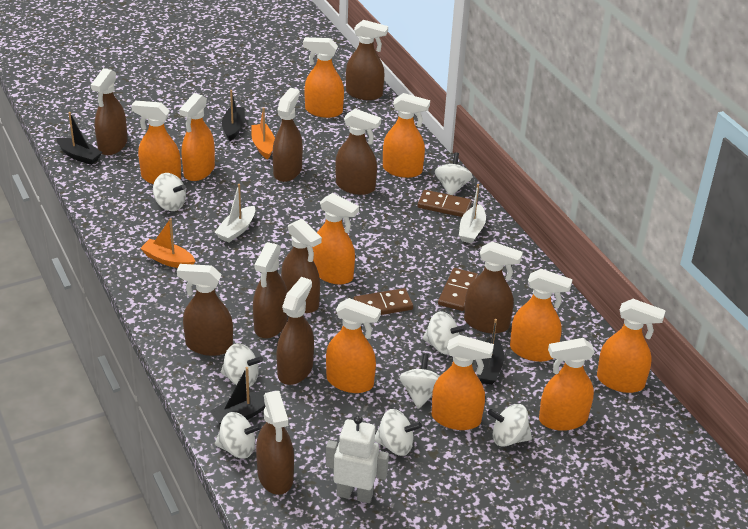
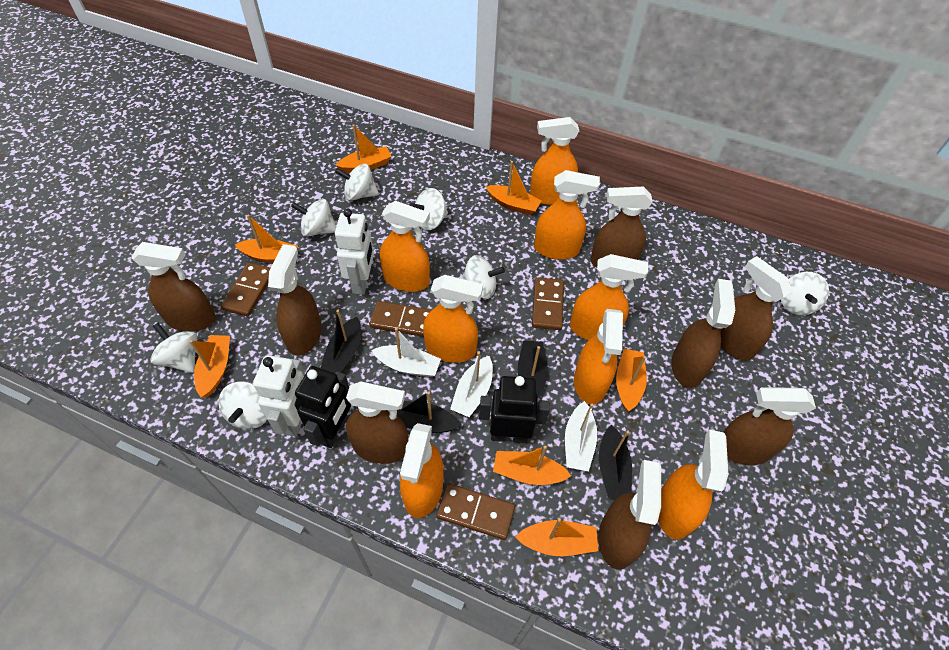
black robot: none = 0 -> [295,366,351,448] [479,376,550,443] = 2
brown domino: [353,288,413,315] [418,190,472,217] [438,268,478,311] = 3 -> [221,262,270,316] [369,301,432,337] [436,483,515,540] [532,277,564,330] = 4
brown spray bottle: [91,68,128,155] [177,264,233,356] [253,242,287,339] [256,391,294,495] [272,88,303,182] [276,277,314,385] [281,219,322,313] [335,109,381,195] [346,20,388,100] [464,241,523,334] = 10 -> [131,242,216,332] [268,244,322,356] [346,381,408,464] [590,187,653,268] [598,460,661,570] [671,279,735,388] [721,256,792,360] [723,387,816,465] = 8
orange boat: [140,218,195,268] [251,107,275,159] = 2 -> [189,335,230,398] [235,215,298,263] [335,124,392,173] [486,161,542,215] [493,445,571,485] [515,518,599,556] [616,349,647,411] = 7
orange spray bottle: [131,101,181,184] [179,93,215,181] [303,37,344,118] [312,193,359,285] [326,298,381,393] [383,93,430,178] [432,335,494,430] [510,269,573,362] [539,338,595,431] [597,299,666,393] = 10 -> [380,201,430,292] [400,423,443,518] [423,275,483,363] [530,117,579,205] [534,170,600,260] [570,254,648,340] [574,309,623,404] [658,430,728,540] = 8
white boat: [214,184,255,243] [459,184,486,243] = 2 -> [372,328,441,377] [450,351,493,417] [565,401,597,471] = 3
white robot: [326,415,389,503] = 1 -> [253,355,305,437] [335,209,374,295] = 2
white spinning top: [153,173,186,211] [215,412,262,459] [221,343,263,387] [375,409,422,456] [399,354,440,409] [423,311,467,355] [435,152,473,195] [488,404,532,447] = 8 -> [150,323,197,373] [218,381,267,429] [291,199,336,237] [335,164,379,201] [409,188,448,231] [461,255,505,299] [781,272,829,315] = 7

